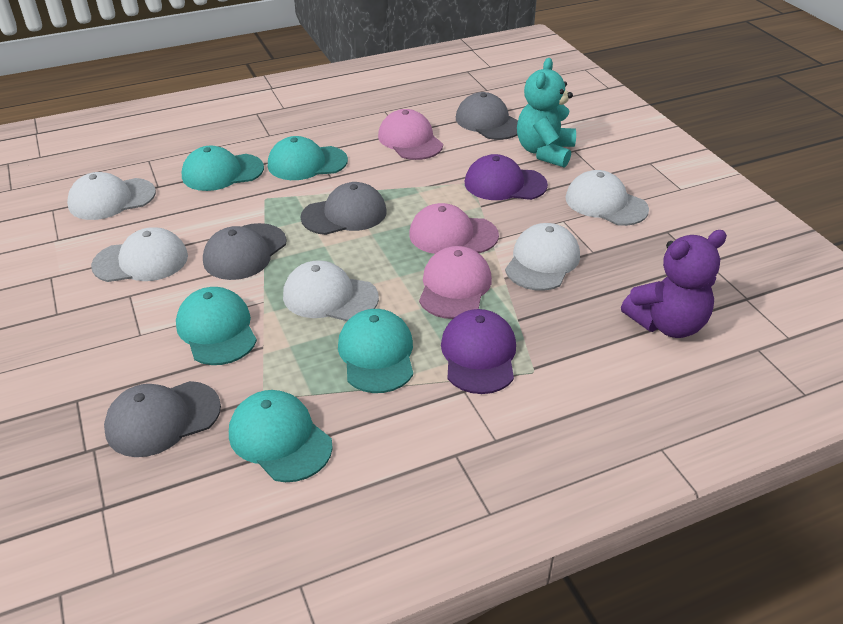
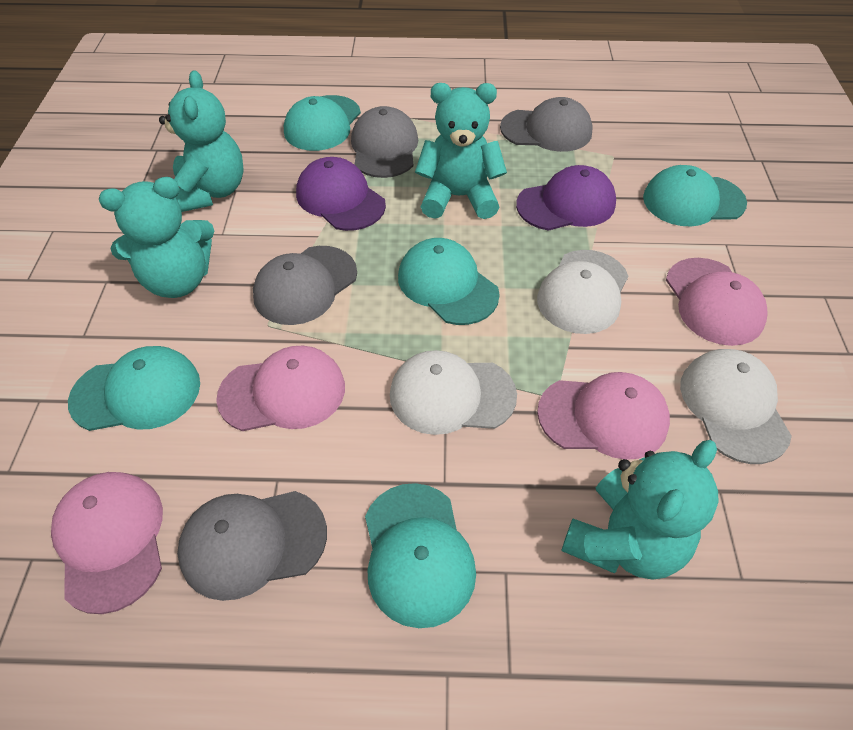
pink cap: [378,109,443,160] [409,203,499,254] [419,246,492,319] = 3 -> [51,472,163,614] [216,346,345,431] [537,372,670,460] [666,258,768,346] = 4
purple teddy bear: [621,230,727,338] = 1 -> none = 0
turquoise teddy bear: [517,58,576,168] = 1 -> [99,177,214,298] [159,70,244,212] [415,83,507,219] [561,440,719,580] = 4
white cap: [67,172,156,220] [91,227,188,282] [283,260,379,321] [505,223,580,291] [565,170,649,226] = 5 -> [390,350,517,435] [537,250,629,334] [680,349,792,464] = 3

